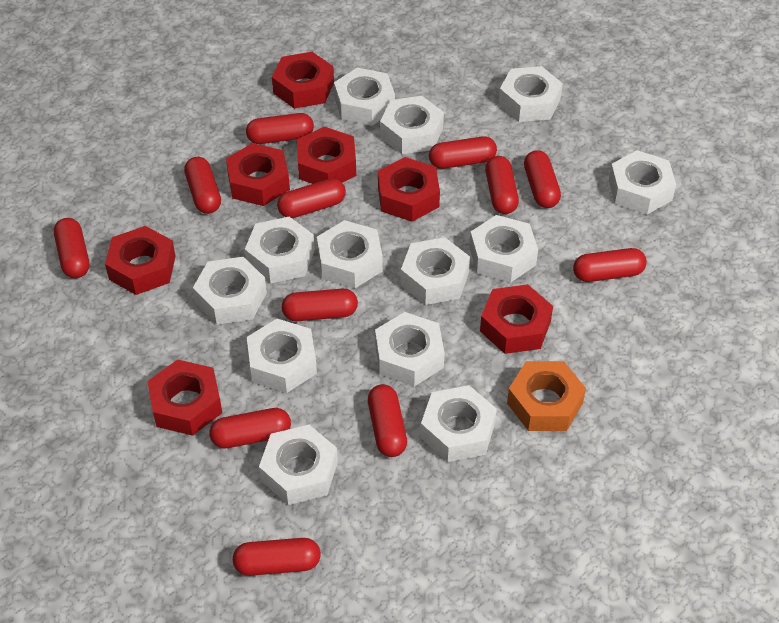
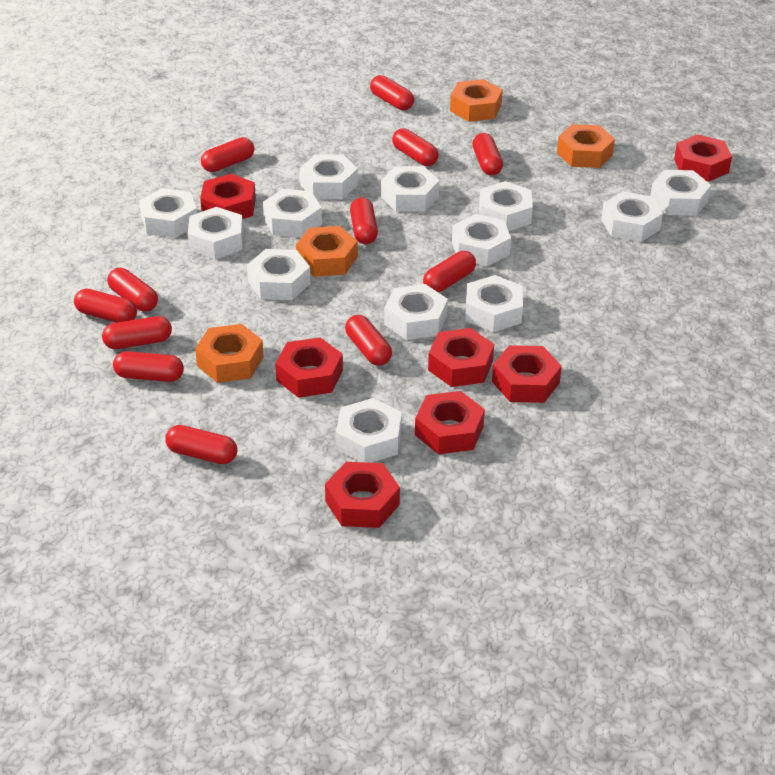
orange nut: [507,361,586,431] = 1 -> [195,324,264,383] [296,226,358,277] [450,79,503,122] [557,124,615,168] = 4

